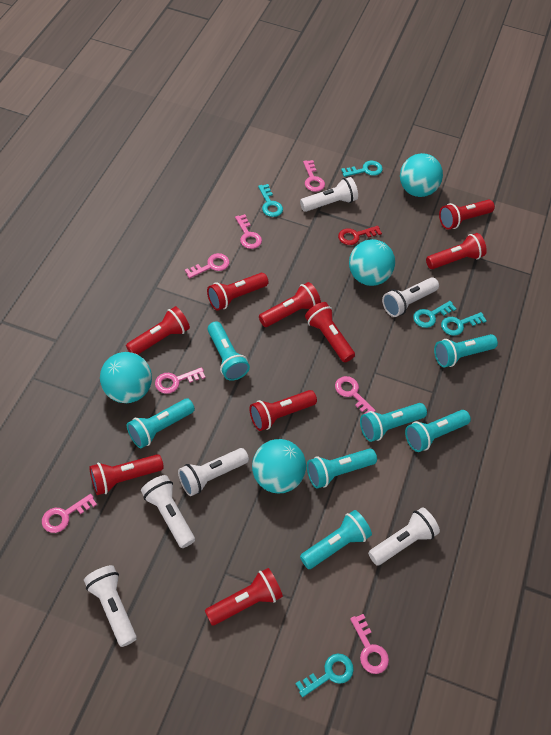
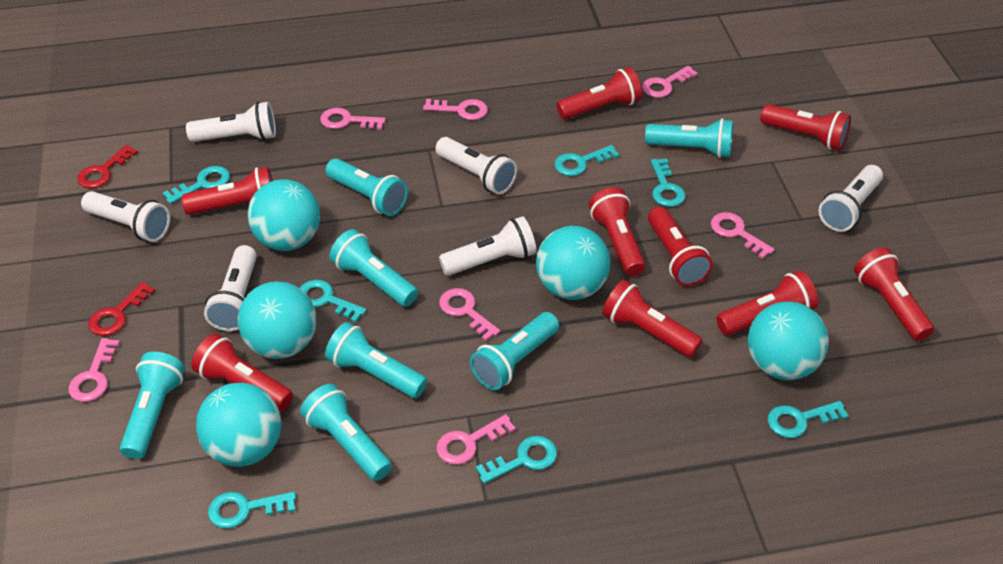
red key: [338,226,382,245] = 1 -> [77,145,138,188] [88,282,155,336] = 2
turquoise ball: [100,352,152,403] [252,439,306,493] [349,239,395,286] [400,153,443,197] = 4 -> [196,383,281,467] [238,281,317,359] [247,180,320,251] [536,226,610,300] [748,302,829,380] = 5
turquoise key: [258,184,283,217] [296,653,354,697] [341,161,383,177] [413,301,457,328] [441,312,487,336] = 5 -> [163,166,230,204] [208,492,296,529] [300,280,366,322] [476,436,557,484] [554,145,619,176] [651,158,685,207] [768,401,849,438] = 7

